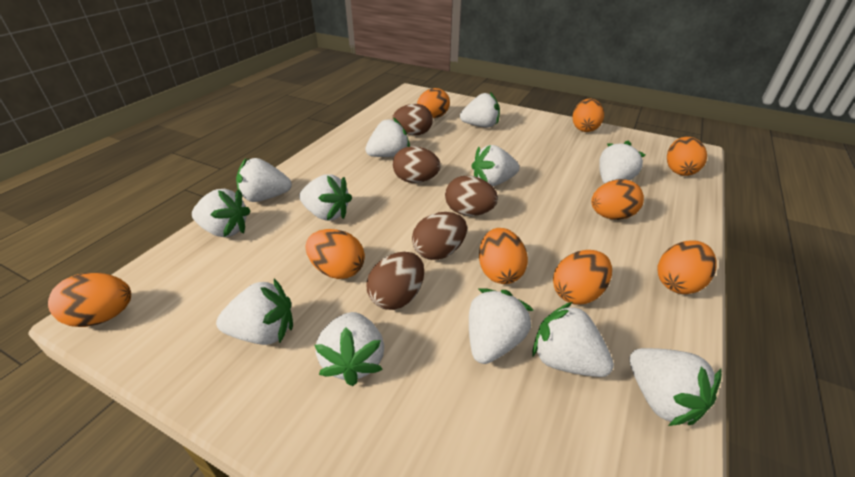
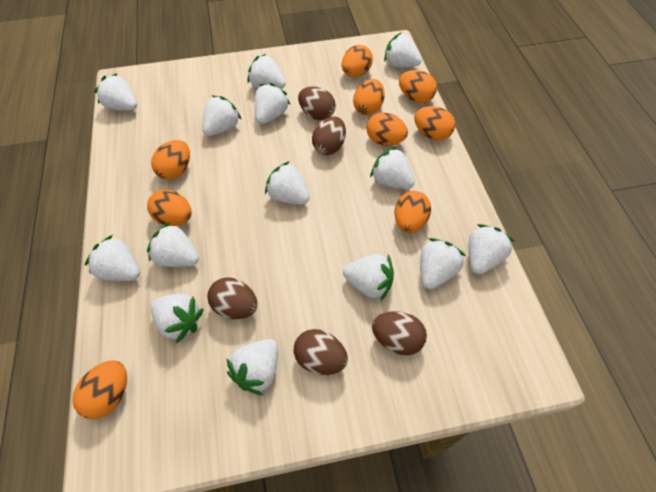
white strawberry: [192,189,251,237] [216,278,293,345] [236,158,292,202] [299,174,352,221] [314,312,384,386] [365,117,410,157] [460,92,500,127] [469,288,533,364] [471,145,519,186] [532,302,614,377] [599,141,645,184] [629,348,722,426] = 12 -> [85,235,140,281] [94,74,137,111] [147,222,199,267] [151,294,204,343] [202,95,242,136] [226,339,278,395] [247,54,286,89] [254,83,290,124] [265,161,310,204] [343,254,394,301] [370,146,415,189] [384,33,422,67] [420,238,466,289] [469,224,515,274] = 14

